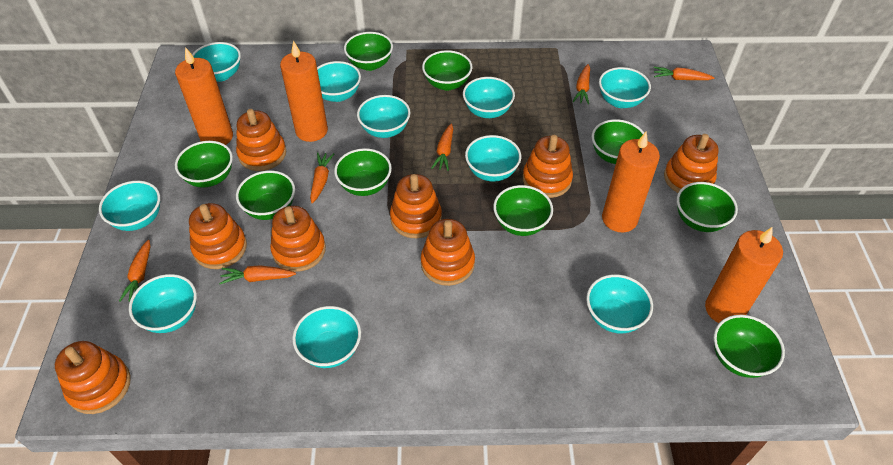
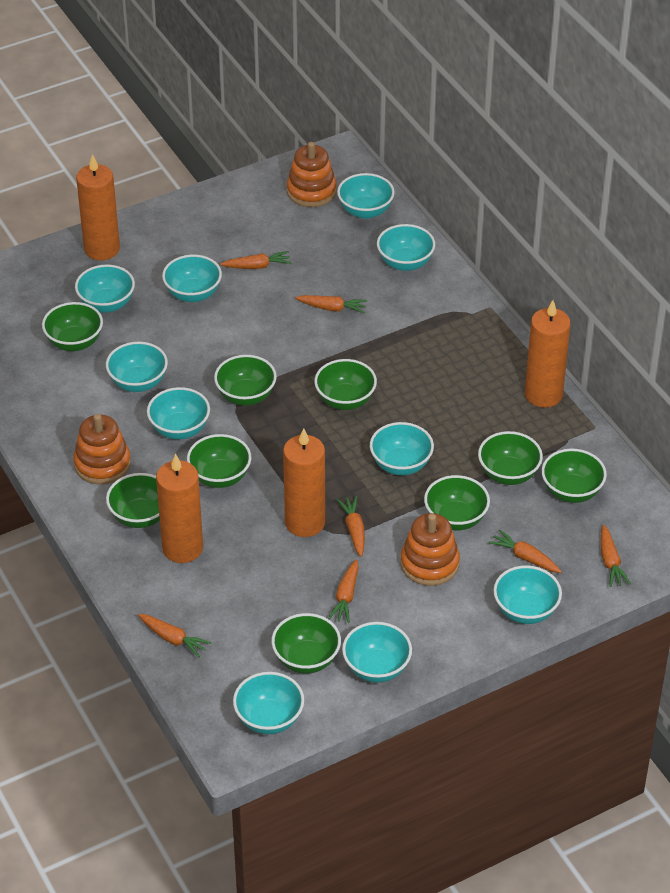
orange carrot: [119,240,150,302] [219,265,296,284] [310,152,334,203] [431,124,453,171] [573,64,590,104] [654,67,715,80] = 6 -> [138,614,211,657] [220,251,292,269] [295,295,367,313] [328,559,359,623] [336,496,365,557] [488,529,562,573] [601,525,631,587] = 7
orange stacking toy: [55,341,131,414] [189,203,247,269] [236,109,286,171] [270,206,326,272] [390,174,442,238] [421,219,475,286] [523,135,573,198] [664,134,719,193] = 8 -> [73,414,131,485] [287,142,337,207] [401,513,460,586] = 3

